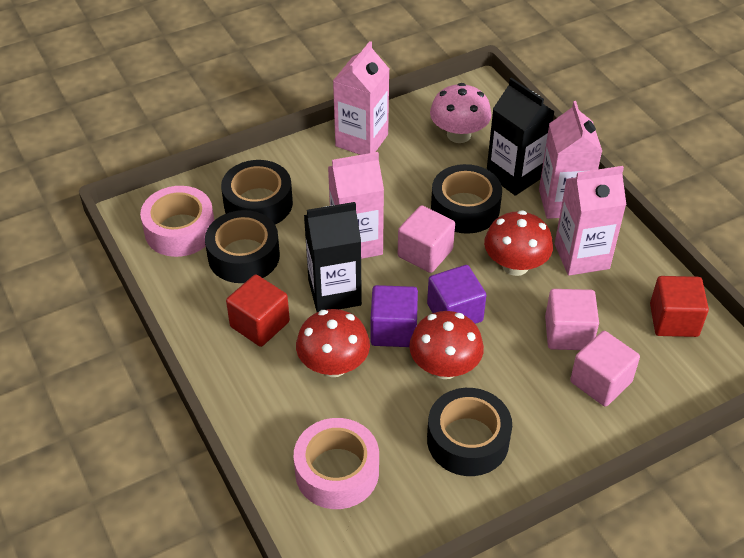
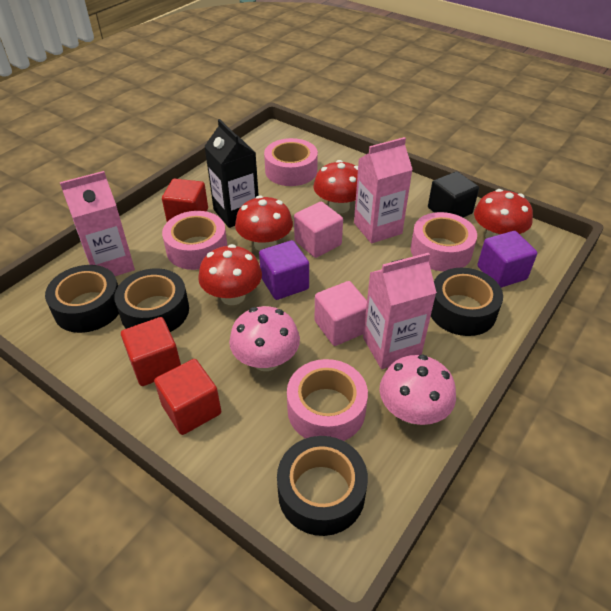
black carton: [304,202,362,312] [487,77,555,196] = 2 -> [204,119,259,228] = 1
black cube: none = 0 -> [428,171,479,218] = 1
pink carton: [328,152,384,259] [333,41,389,155] [539,101,602,219] [555,166,626,276] = 4 -> [60,171,135,276] [354,137,413,244] [363,253,437,369] = 3
pink cube: [398,205,455,273] [545,289,599,350] [570,331,640,407] = 3 -> [294,202,343,258] [315,281,367,346] = 2
pink mushroom: [430,83,491,143] = 1 -> [229,306,300,371] [379,354,456,425] = 2
pink tape: [140,186,214,257] [294,418,379,509] = 2 -> [162,211,227,270] [264,138,318,186] [287,359,368,441] [411,212,477,271] = 4
red cube: [226,274,290,347] [650,276,709,337] = 2 -> [121,317,181,386] [154,359,221,435] [162,179,208,222] = 3
red mushroom: [296,309,370,377] [409,311,484,379] [484,210,553,276] = 3 -> [198,244,262,305] [235,195,293,251] [313,160,358,214] [474,189,533,238] = 4

